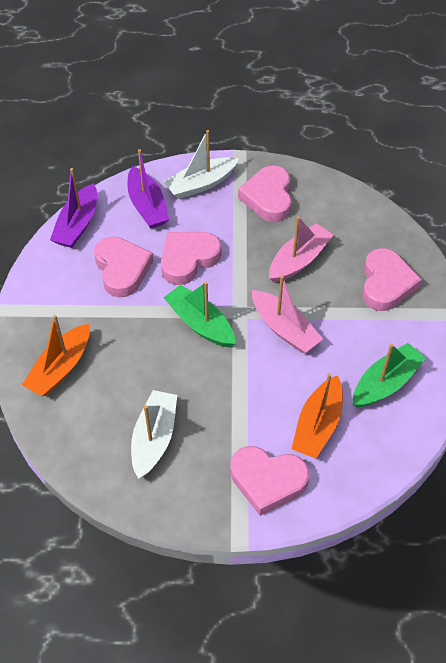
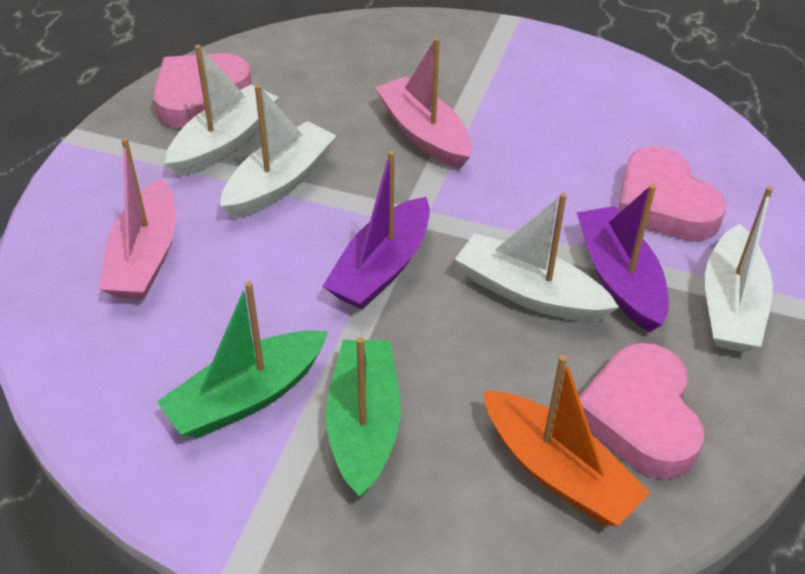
orange boat: [22,315,90,396] [292,373,343,459] = 2 -> [483,355,651,526] = 1
pink heart: [94,237,153,298] [161,232,221,285] [230,446,309,516] [238,165,292,222] [362,248,422,311] = 5 -> [153,53,252,129] [579,343,704,479] [618,146,726,241] = 3
white boat: [131,390,177,479] [164,130,239,199] = 2 -> [165,45,279,176] [220,84,337,219] [455,193,619,322] [705,186,773,352] = 4

